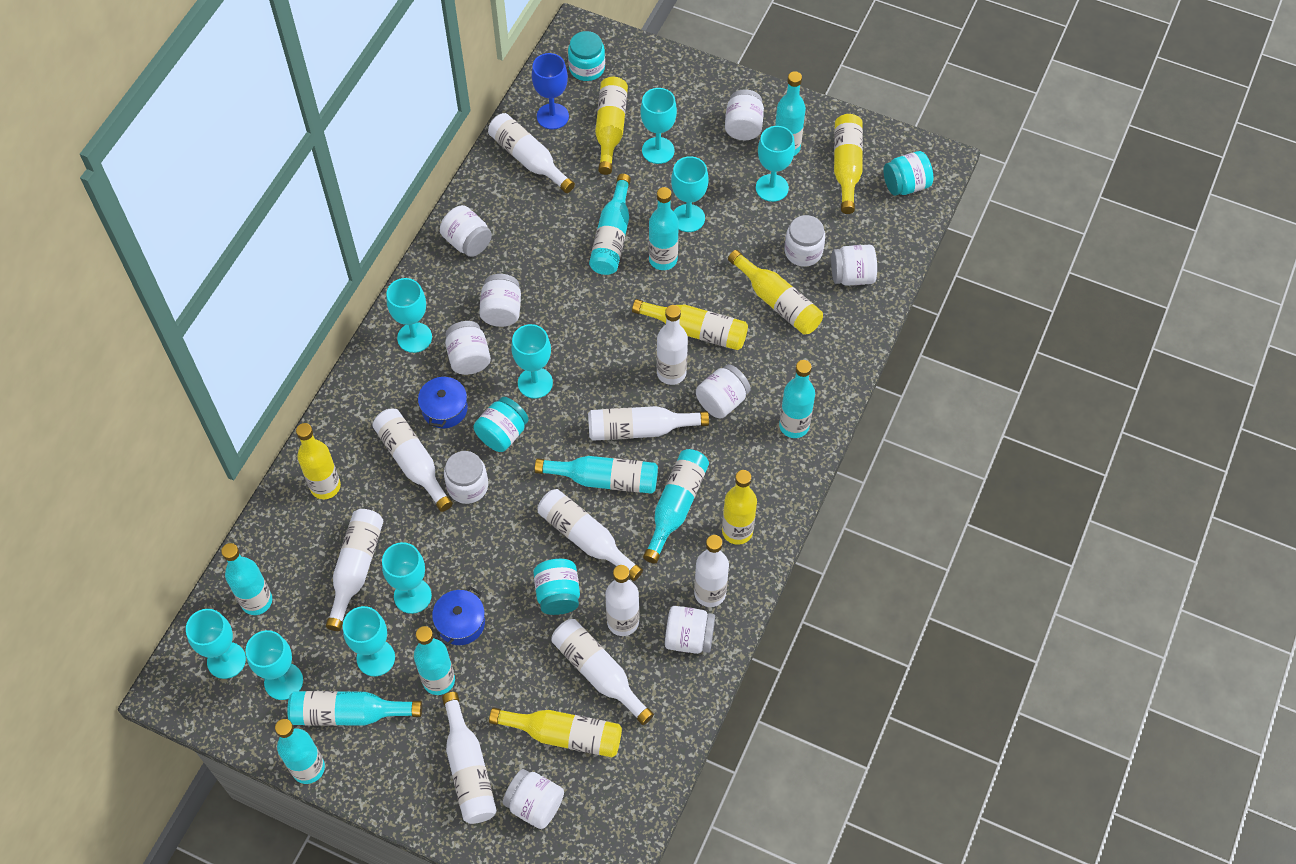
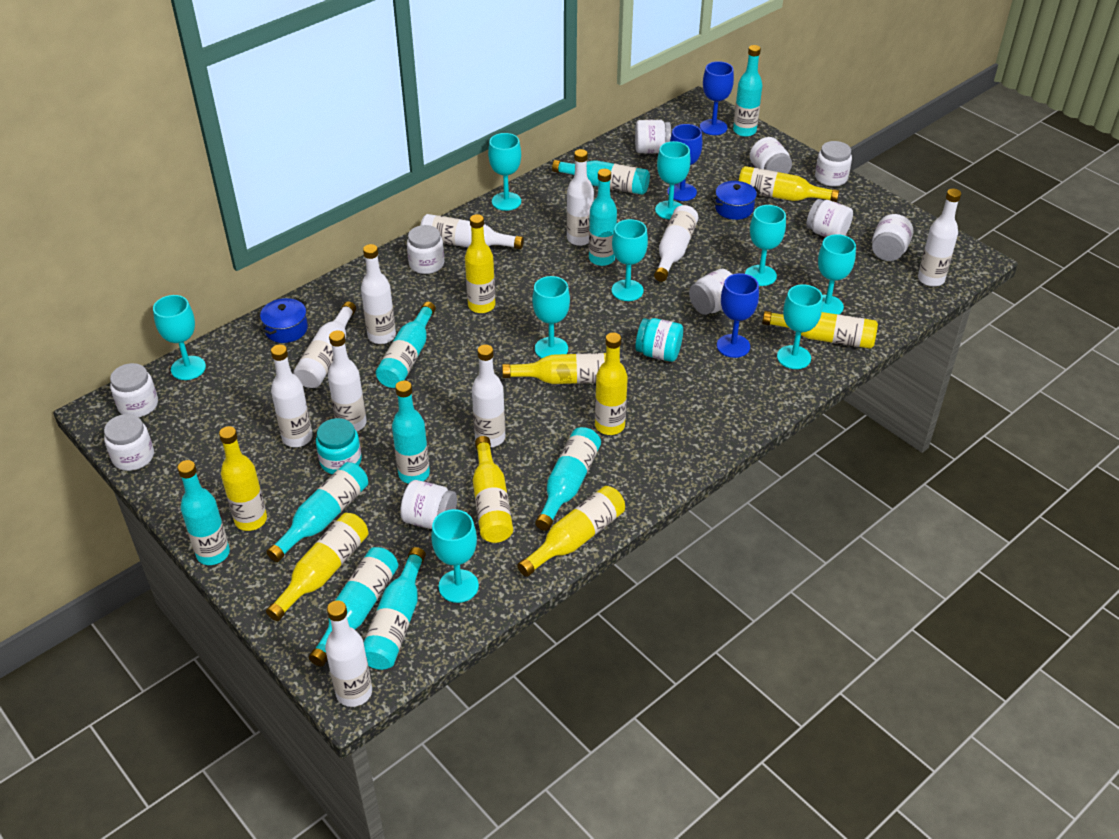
blue goblet: [532,53,569,129] = 1 -> [667,124,702,201] [700,61,734,135] [717,273,759,358] = 3
turquoise jar: [473,397,529,452] [533,559,580,615] [568,31,605,81] [883,151,933,196] = 4 -> [316,418,362,474] [635,318,683,362] = 2
yellow bottle: [296,423,341,499] [489,707,622,758] [595,77,628,175] [632,299,748,350] [722,470,757,545] [728,250,823,335] [834,114,863,214] = 7 -> [219,426,267,531] [266,513,368,621] [465,214,495,313] [473,436,513,543] [502,353,606,384] [517,486,625,577] [595,333,628,435] [739,166,839,202] [762,311,878,349] = 9

